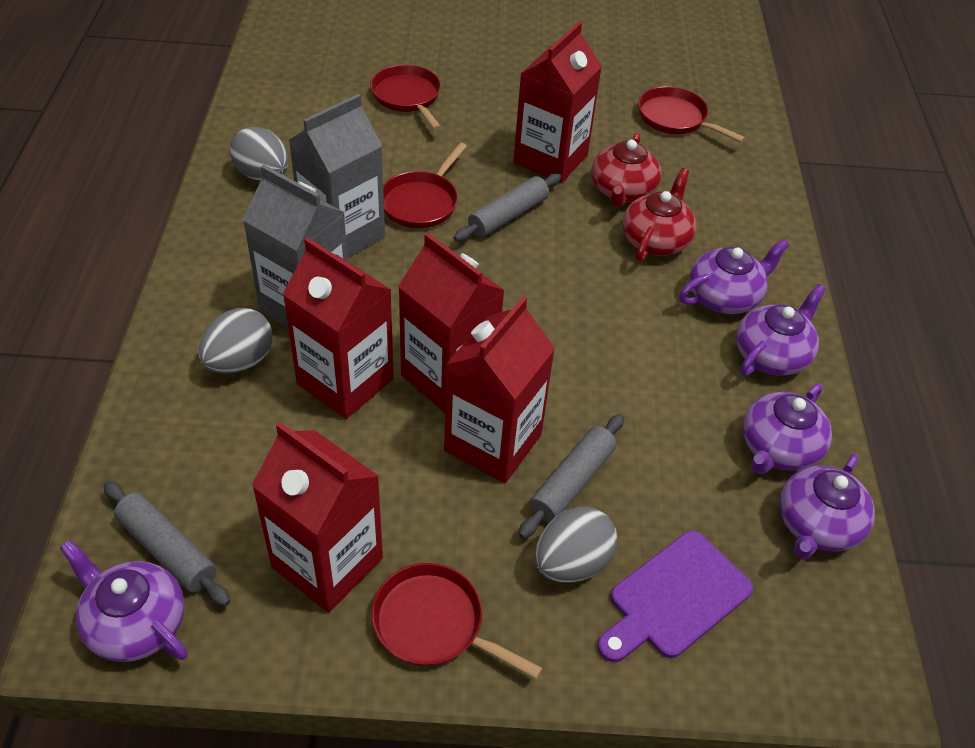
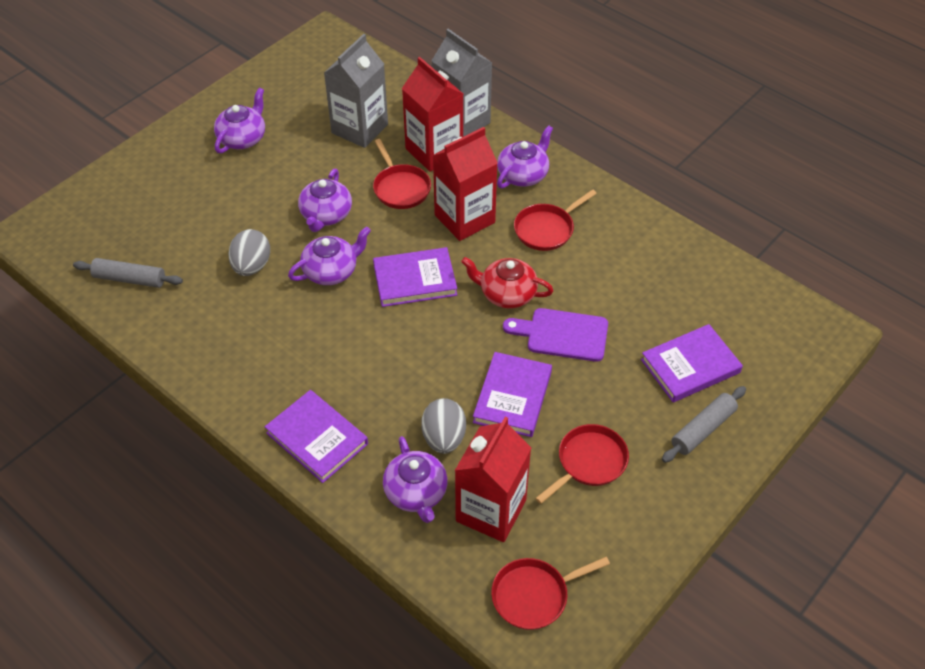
grey egg: [198,308,273,374] [230,127,289,181] [535,506,617,583] = 3 -> [228,229,270,276] [421,398,466,454] = 2
grey rolling pin: [103,481,231,606] [454,173,561,241] [519,414,624,539] = 3 -> [73,258,183,288] [662,386,746,463] = 2
purple book: none = 0 -> [265,390,368,483] [373,247,457,307] [473,352,552,437] [641,324,743,402] = 4
red carton: [252,422,383,613] [283,237,394,419] [398,233,505,413] [444,296,555,483] [513,22,602,183] = 5 -> [402,57,463,172] [432,127,498,241] [455,417,531,542] = 3
red teapot: [591,133,662,207] [623,168,696,261] = 2 -> [461,257,554,309] = 1

